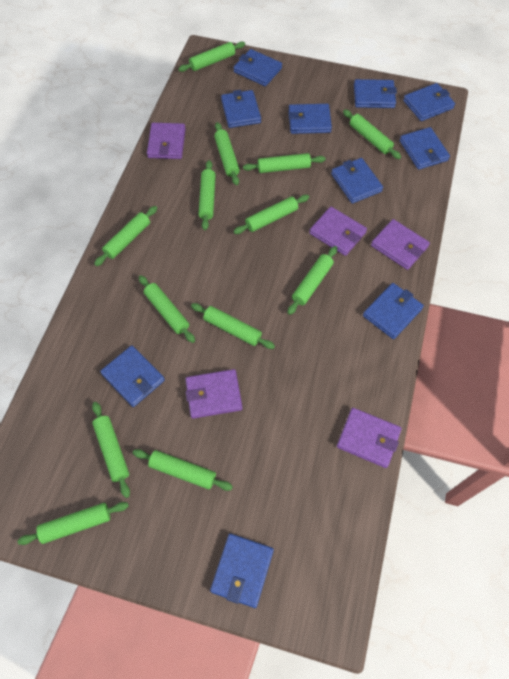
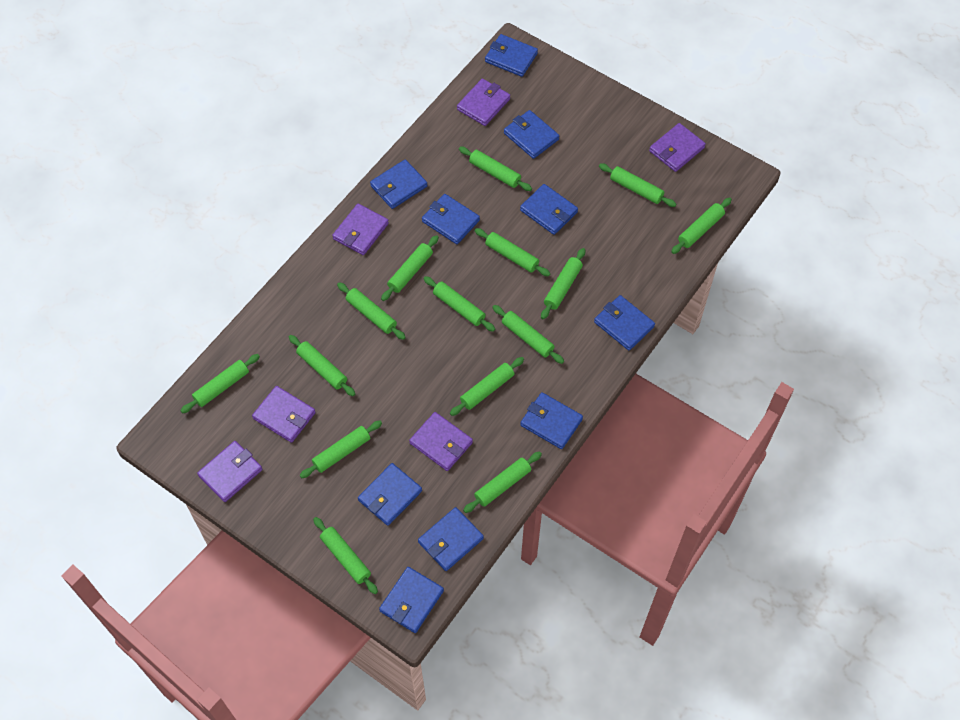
green rolling pin: [17,502,129,545] [92,402,130,498] [94,206,157,266] [133,449,233,491] [139,275,195,343] [178,42,245,72] [191,303,275,349] [198,160,216,230] [214,122,240,185] [233,195,309,234] [243,153,326,173] [288,246,337,315] [343,109,401,159] = 13 -> [181,354,260,413] [289,335,355,396] [300,420,382,478] [313,517,378,594] [337,282,406,340] [381,235,439,301] [424,276,495,332] [450,357,524,416] [459,147,532,191] [463,451,542,513] [475,228,550,276] [492,305,564,364] [541,248,585,319] [599,164,676,207] [671,198,732,254] = 15
purple wallet: [147,123,186,159] [185,369,242,419] [309,207,367,256] [337,408,402,468] [371,219,430,270] = 5 -> [197,441,262,502] [252,386,316,443] [332,204,389,255] [409,412,473,471] [457,78,510,126] [649,123,706,172] = 6

